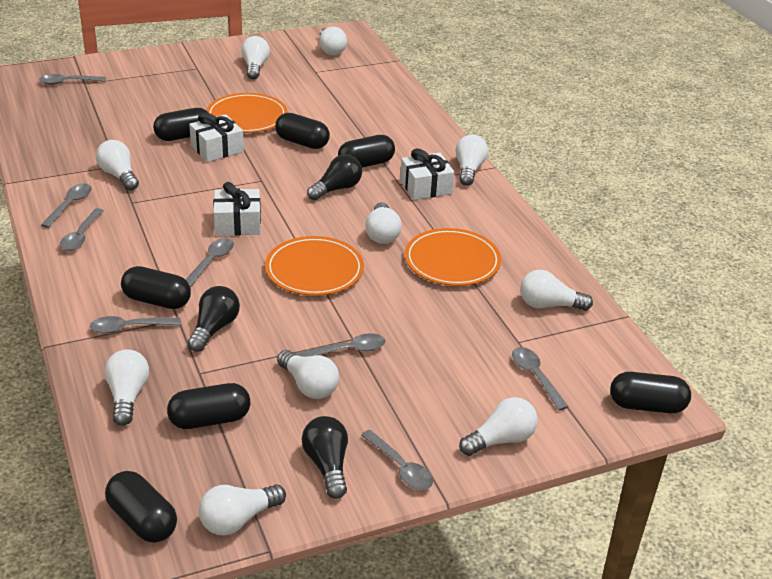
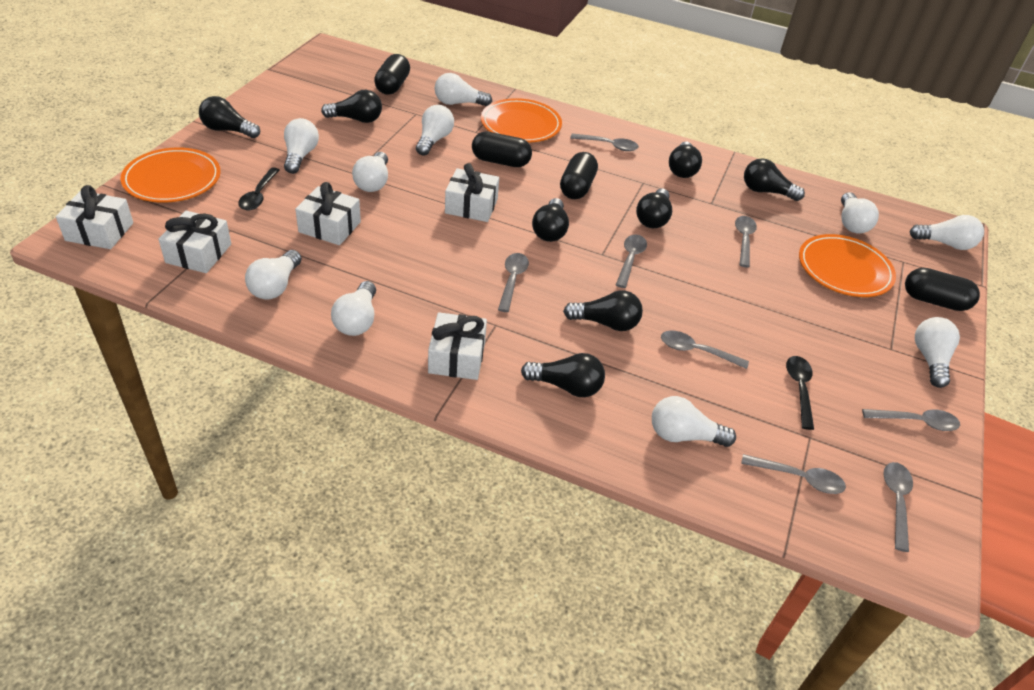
black capsule: [105,471,177,543] [121,266,191,309] [153,108,208,141] [167,383,250,429] [275,113,330,149] [338,135,395,168] [610,372,691,413] = 7 -> [374,54,410,94] [472,132,532,167] [560,152,598,199] [905,268,980,311] = 4
black light bulb: [188,286,240,352] [302,416,348,499] [307,154,362,200] = 3 -> [199,96,260,138] [321,90,382,123] [521,353,605,397] [532,198,569,242] [563,290,643,331] [636,188,672,228] [669,142,702,178] [744,158,805,201] = 8
black spoon: none = 0 -> [238,167,279,210] [786,356,814,430] = 2
white gift: [189,112,244,162] [213,182,261,236] [400,148,455,200] = 3 -> [56,185,133,249] [158,211,231,273] [295,182,361,245] [428,312,487,380] [445,163,499,222] = 5

